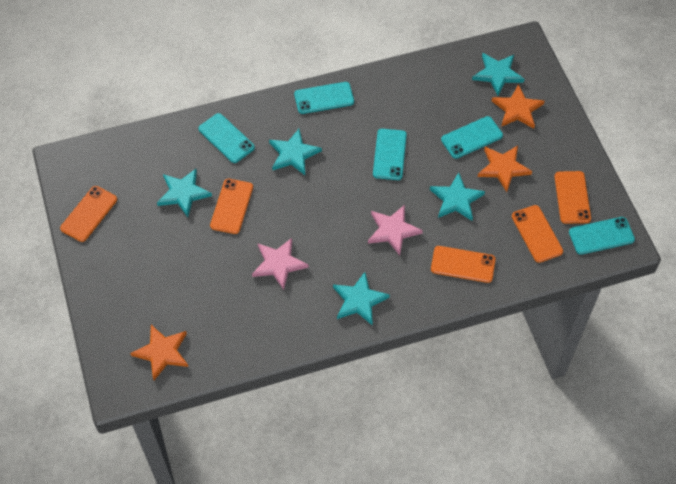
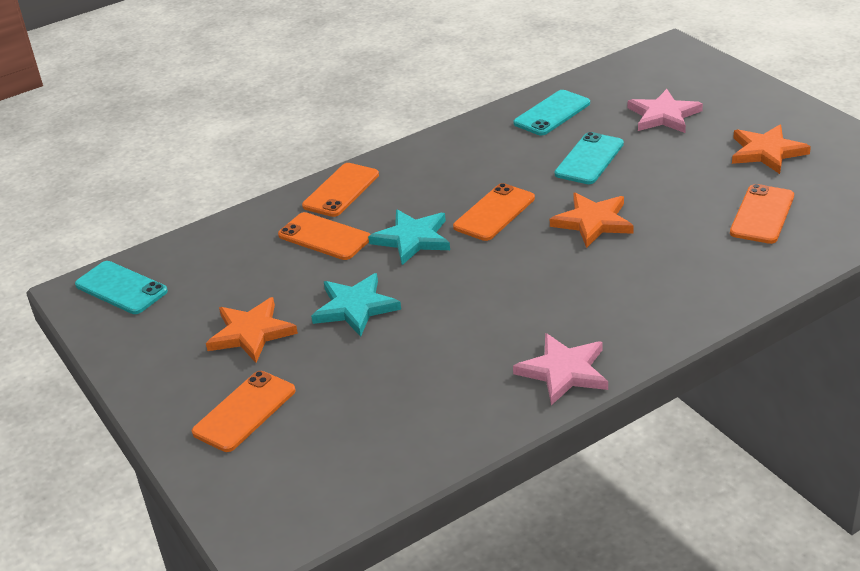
turquoise phone: [198,113,255,163] [294,82,354,114] [373,129,407,180] [441,116,503,159] [569,217,635,255] = 5 -> [75,261,168,314] [513,90,590,135] [555,132,624,184] = 3
turquoise star: [157,169,212,217] [269,129,322,175] [333,272,390,325] [430,173,485,221] [472,53,524,96] = 5 -> [311,273,401,337] [368,209,450,265] = 2

